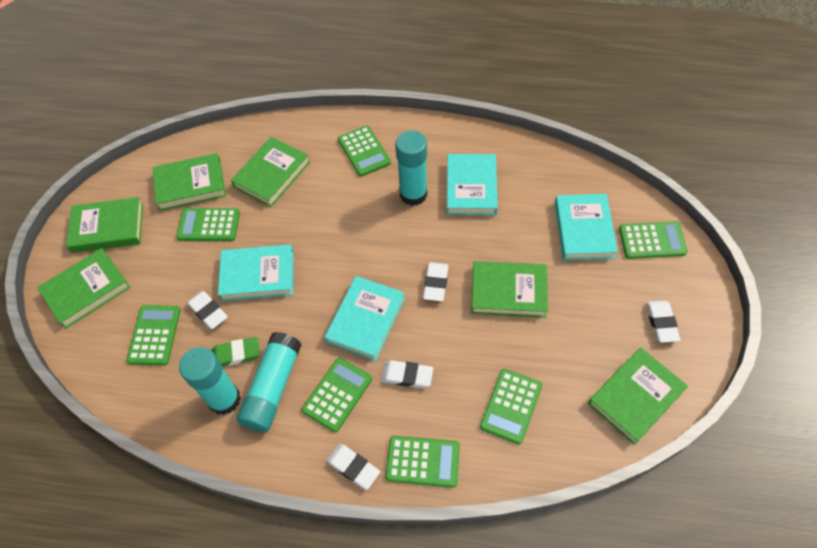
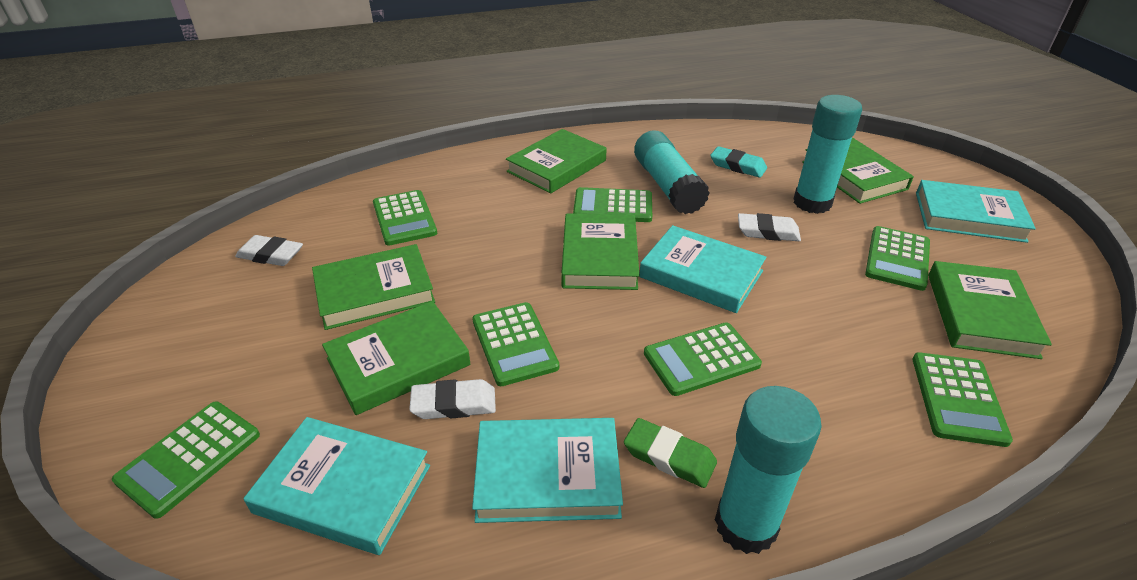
turquoise eraser: none = 0 -> [710,146,767,178] = 1
white eraser: [187,291,228,329] [326,444,380,490] [381,360,433,388] [423,262,449,301] [646,300,680,343] = 5 -> [235,235,303,266] [409,379,496,419] [738,213,801,241] = 3

